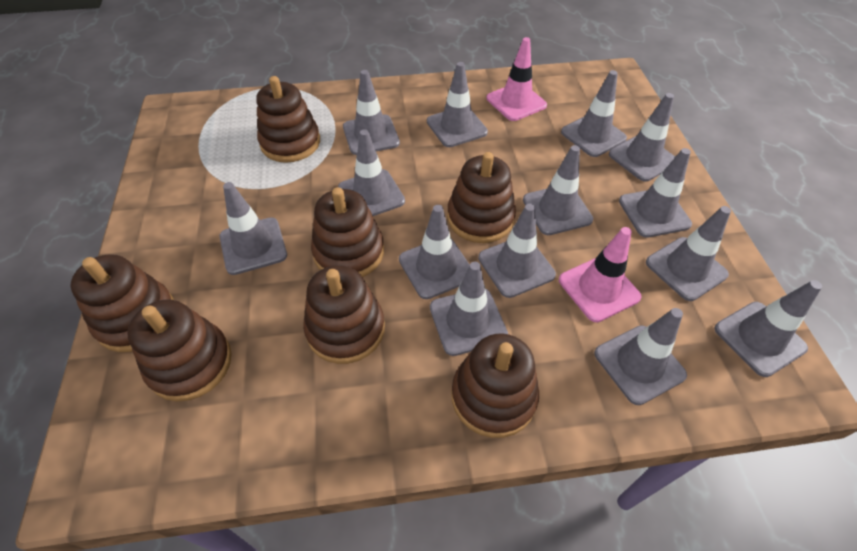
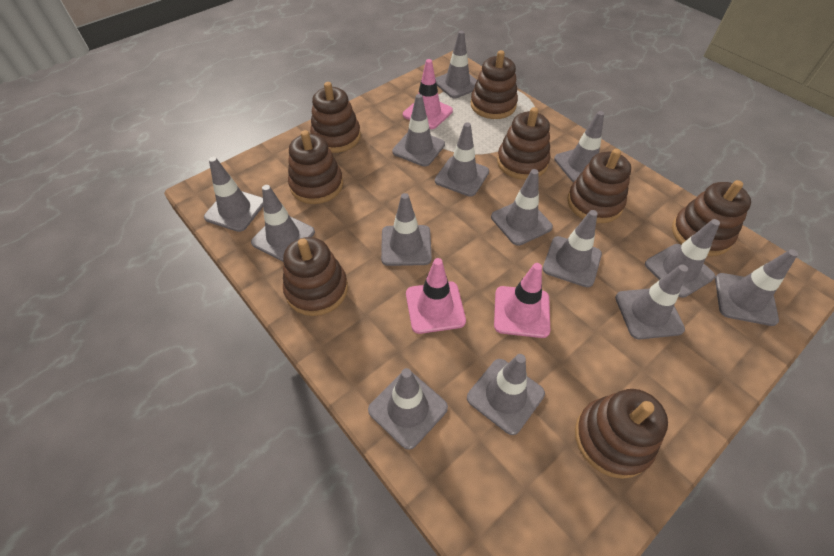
brown stacking toy: [70,254,174,352] [127,299,232,401] [256,76,320,163] [303,265,385,364] [311,187,384,277] [447,152,516,243] [451,333,539,438] = 7 -> [283,237,348,316] [288,130,343,204] [310,82,361,153] [470,50,518,119] [497,107,550,180] [567,149,631,223] [575,389,668,479] [672,180,751,256] = 8
pink traffic cone: [487,37,547,121] [559,227,642,322] = 2 -> [403,59,453,129] [406,258,466,334] [494,263,550,338] = 3

